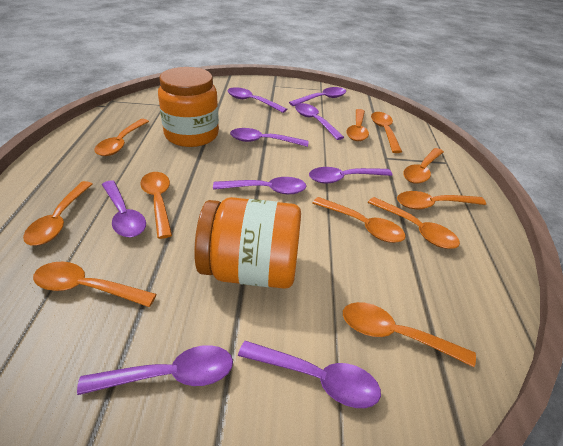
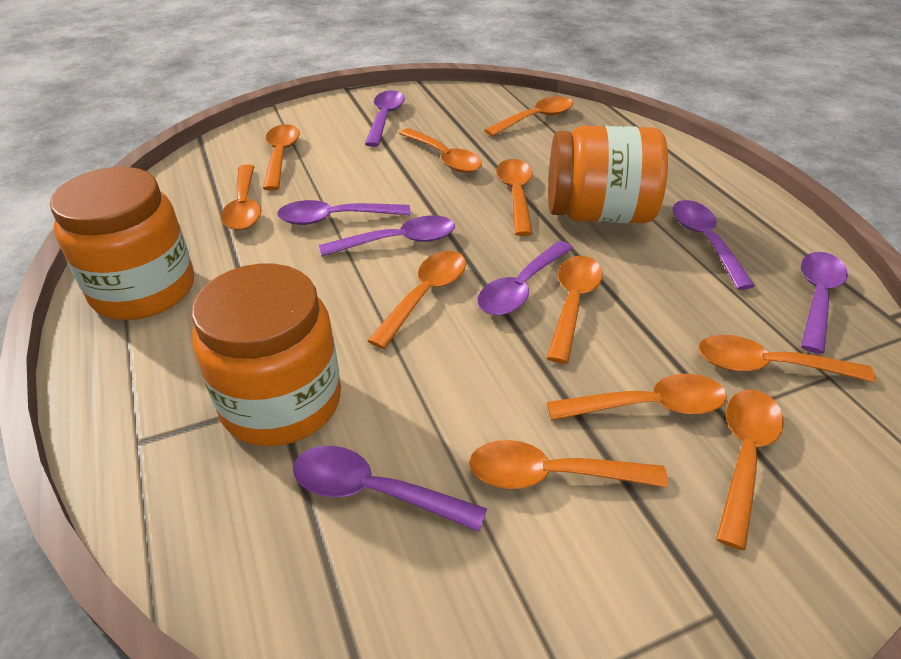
orange jar: [158,67,219,147] [194,197,301,289] = 2 -> [50,167,194,320] [192,264,341,446] [548,126,668,223] = 3
purple spoon: [77,345,233,395] [102,180,146,237] [213,177,306,194] [227,87,287,113] [230,128,309,147] [238,341,381,408] [289,87,346,106] [295,103,344,140] [309,167,392,184] = 9 -> [277,200,410,225] [293,446,487,532] [319,215,455,257] [365,90,405,147] [477,241,573,315] [673,200,755,290] [801,252,848,354] = 7

